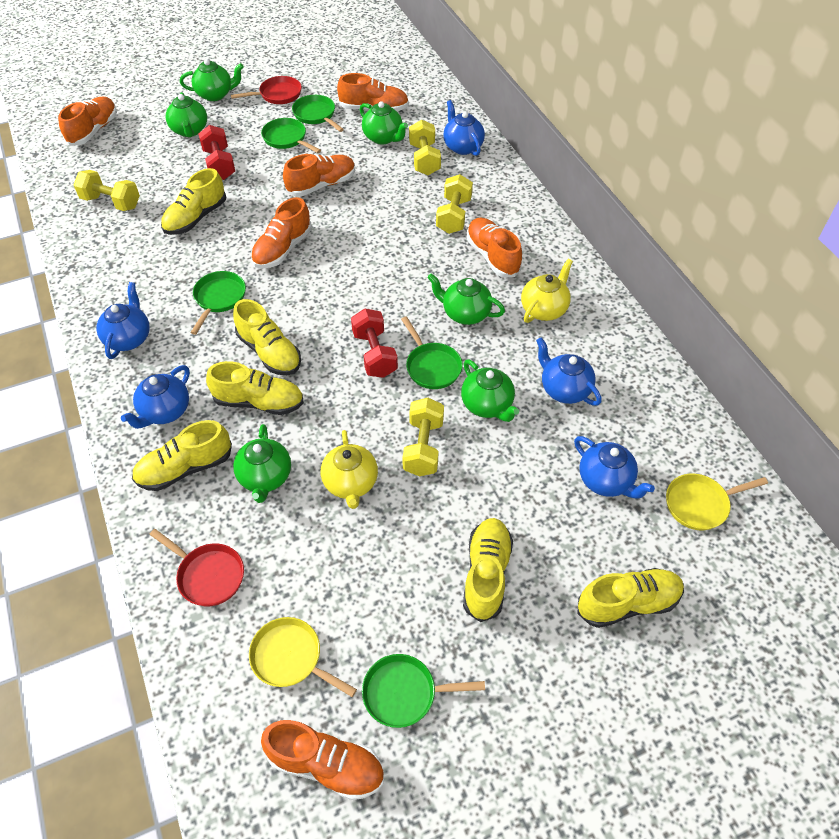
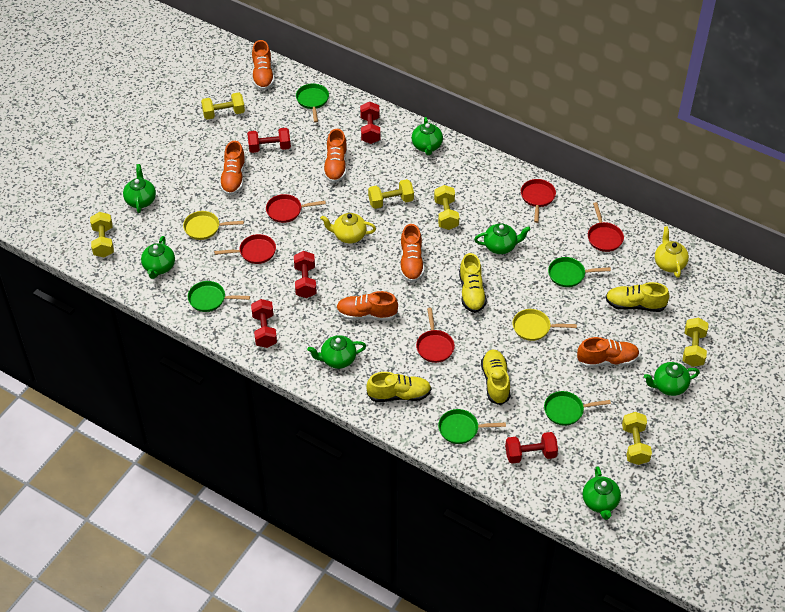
blue teapot: [96,282,149,359] [121,365,190,429] [443,100,485,156] [536,337,602,406] [574,436,655,499] = 5 -> none = 0
green teapot: [166,92,207,137] [180,59,244,101] [233,424,291,503] [360,101,408,145] [428,273,505,325] [461,360,519,422] = 6 -> [123,164,156,213] [141,236,175,279] [307,335,366,369] [412,117,443,155] [474,223,531,254] [583,466,621,520] [644,362,700,396] = 7
red dumbbell: [198,125,235,180] [351,309,398,378] = 2 -> [247,128,291,153] [251,299,277,348] [294,251,317,298] [360,102,380,144] [505,432,558,464] = 5
red pan: [149,529,244,606] [231,76,302,104] = 2 -> [214,234,276,264] [266,194,326,223] [416,308,455,363] [521,179,556,223] [588,202,624,252] = 5
yellow dumbbell: [74,170,140,211] [402,398,444,476] [409,119,441,175] [436,174,473,234] = 4 -> [90,212,114,257] [201,92,245,120] [368,179,414,209] [434,185,459,230] [622,412,652,465] [683,318,708,367] = 6
yellow shoe: [132,420,232,491] [161,168,226,235] [206,361,304,415] [233,299,301,375] [463,518,513,622] [577,568,684,628] = 6 -> [366,372,431,402] [459,253,487,313] [481,349,510,405] [605,282,670,312] = 4

